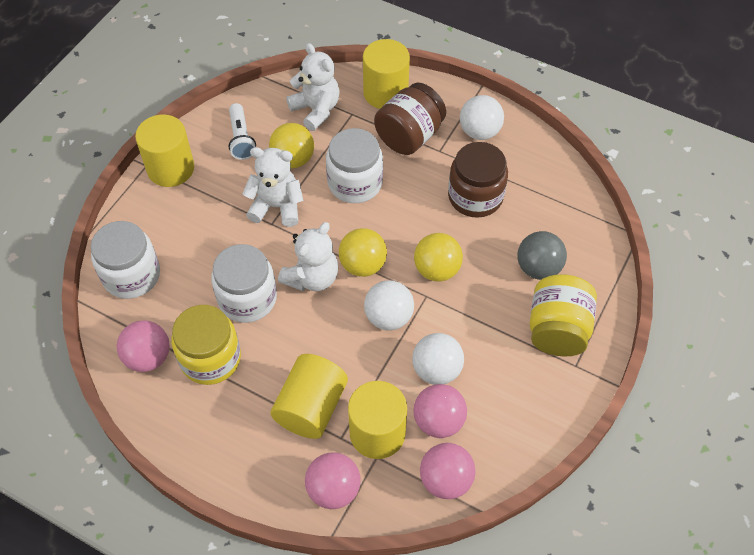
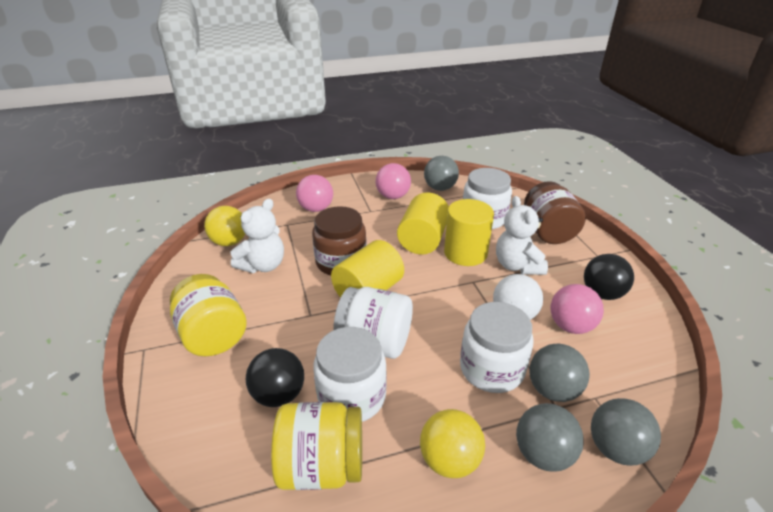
black ball: none = 0 -> [246,348,304,407] [584,254,634,300] = 2
grey ball: [517,231,567,280] = 1 -> [424,156,459,191] [516,403,584,472] [529,344,590,402] [591,398,661,466] = 4
pink ball: [116,320,170,372] [305,452,361,509] [414,384,467,438] [420,443,476,499] = 4 -> [296,175,333,212] [376,163,411,199] [551,284,604,334] = 3
white ball: [364,280,414,331] [412,333,464,385] [460,95,504,140] = 3 -> [493,274,543,320] = 1
white flashlight: [229,103,256,160] = 1 -> none = 0
white jar: [91,221,160,299] [211,244,277,323] [326,128,383,203] = 3 -> [313,327,387,422] [333,287,413,359] [460,302,534,393] [463,168,512,229] = 4
white teddy bear: [243,147,303,227] [278,222,338,291] [286,43,340,131] = 3 -> [231,198,284,273] [496,196,548,275] = 2
yellow ball: [269,123,314,168] [339,228,387,277] [414,233,463,282] = 3 -> [204,206,245,246] [420,409,485,478] = 2
yellow cylinder: [135,115,194,187] [270,354,348,439] [348,381,407,459] [363,39,410,109] = 4 -> [331,240,404,298] [397,192,449,254] [444,199,494,266] = 3

